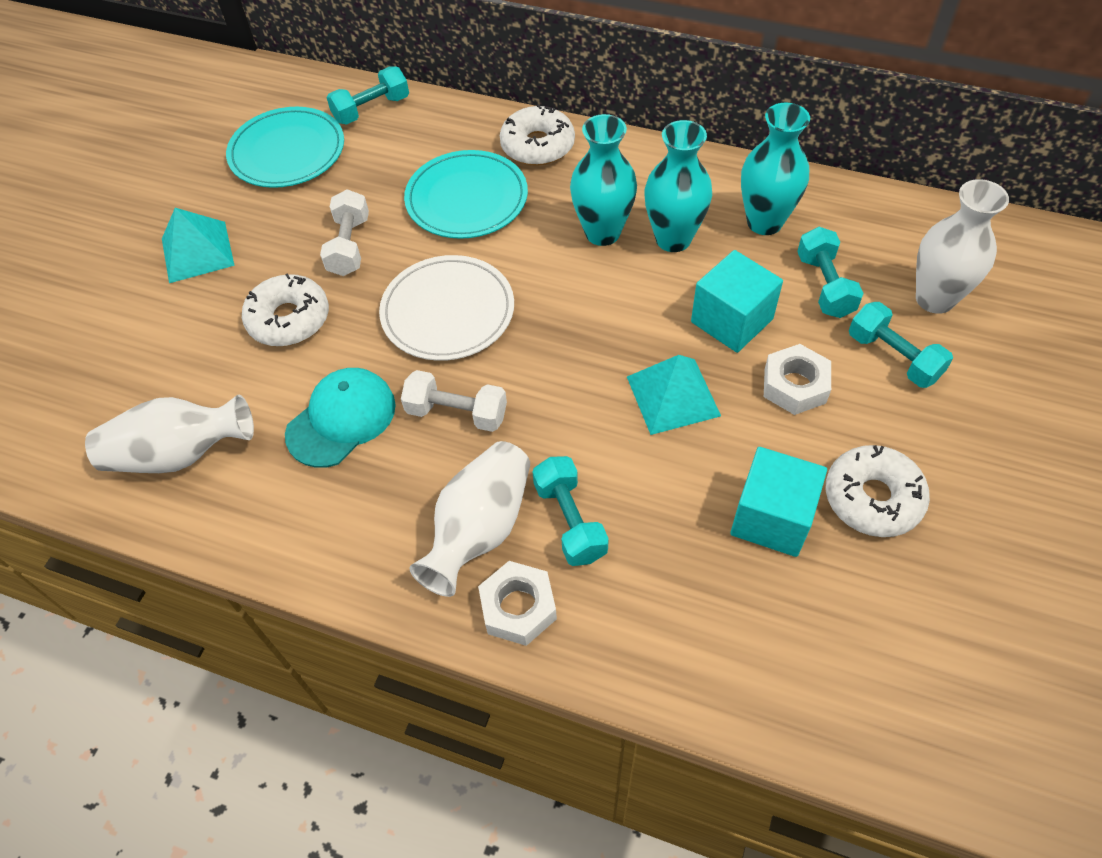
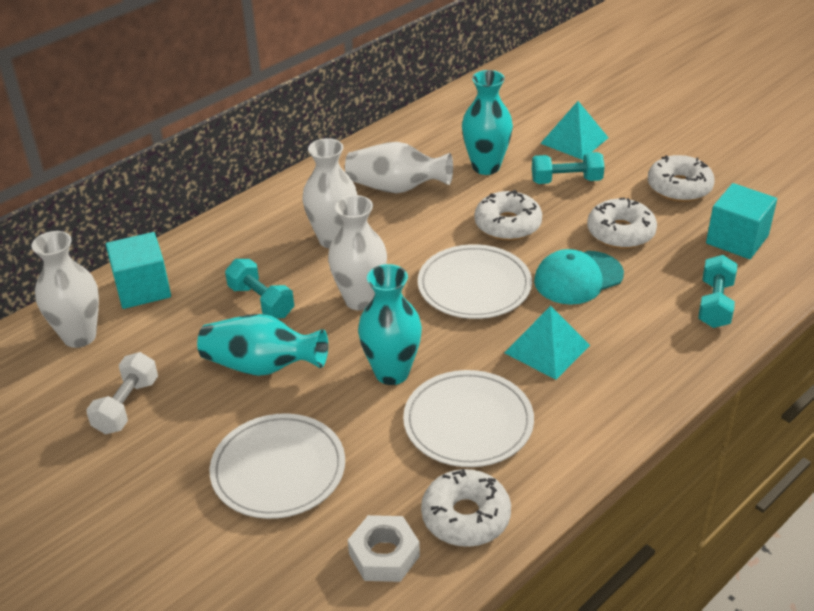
turquoise dumbbell: [326,66,409,125] [533,456,609,566] [797,227,864,318] [849,302,953,388] = 4 -> [225,259,294,319] [532,152,605,184] [698,255,737,328] = 3
turquoise plate: [226,107,344,188] [404,150,528,239] = 2 -> none = 0
white donut: [242,273,329,347] [500,104,575,166] [826,445,930,537] = 3 -> [421,469,511,547] [474,190,542,241] [587,197,657,249] [648,155,715,202] = 4
white dumbbell: [320,189,369,276] [401,370,507,432] = 2 -> [86,352,158,434] = 1
white nut: [478,561,557,646] [764,344,831,415] = 2 -> [348,515,420,582] = 1
white plate: [379,255,514,361] = 1 -> [209,413,345,519] [403,370,534,467] [418,244,532,319] = 3
white vase: [85,395,254,473] [409,441,530,597] [916,179,1009,314] = 3 -> [31,231,99,348] [302,138,357,248] [328,195,387,311] [345,142,453,193] = 4

